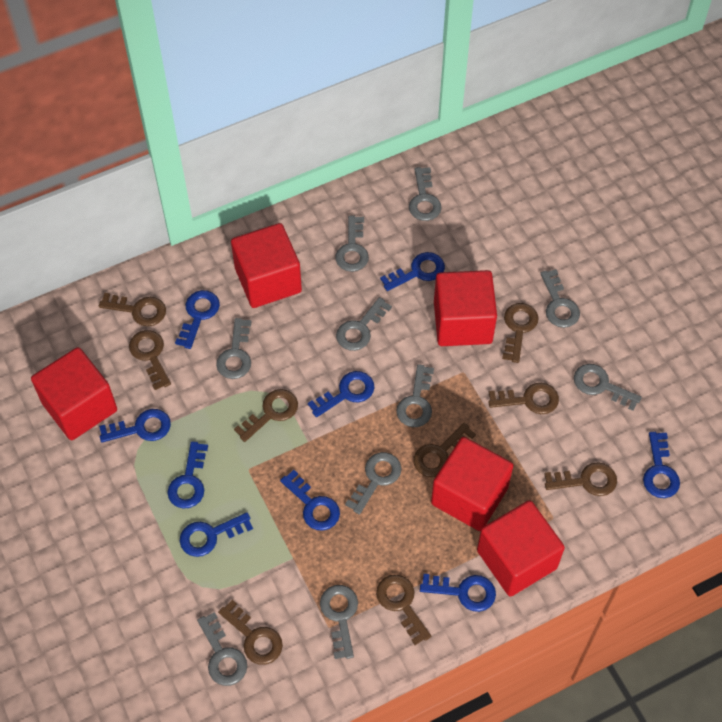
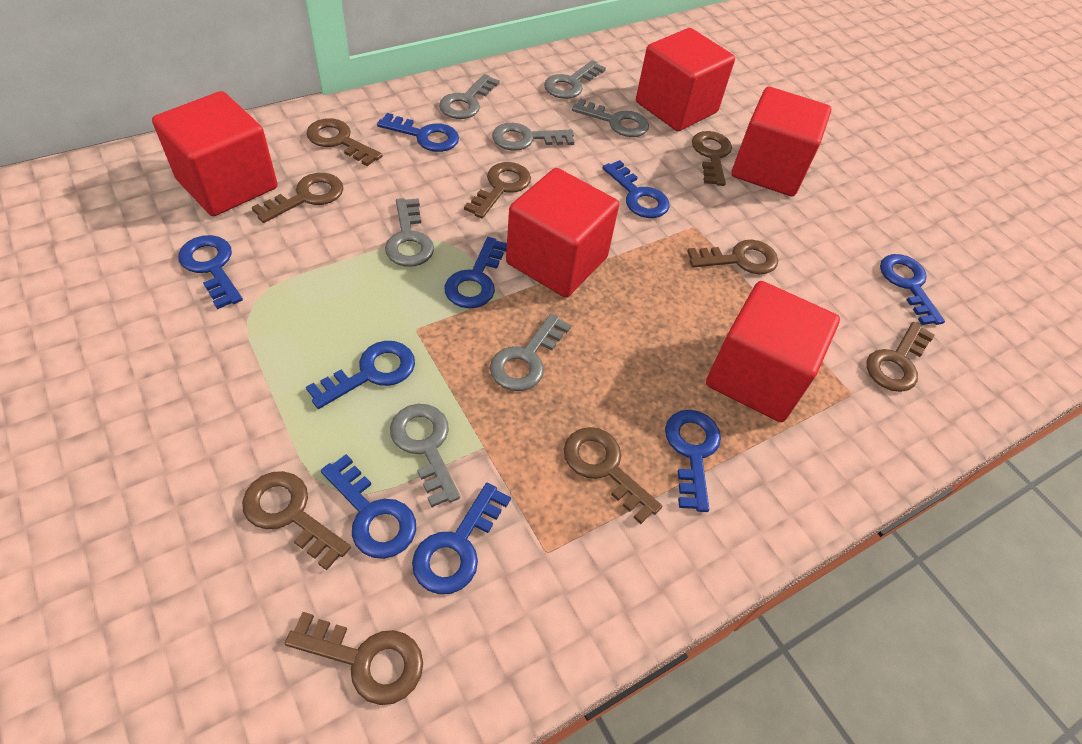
grey key: [197,612,247,686] [216,318,251,379] [320,585,358,659] [335,216,369,272] [336,297,392,351] [345,452,402,515] [396,364,434,427] [409,167,442,221] [540,269,580,328] [574,364,642,411] = 10 -> [385,198,434,267] [390,404,460,507] [439,74,500,119] [490,314,571,391] [492,123,574,151] [544,60,606,99] [572,98,649,137] = 7

